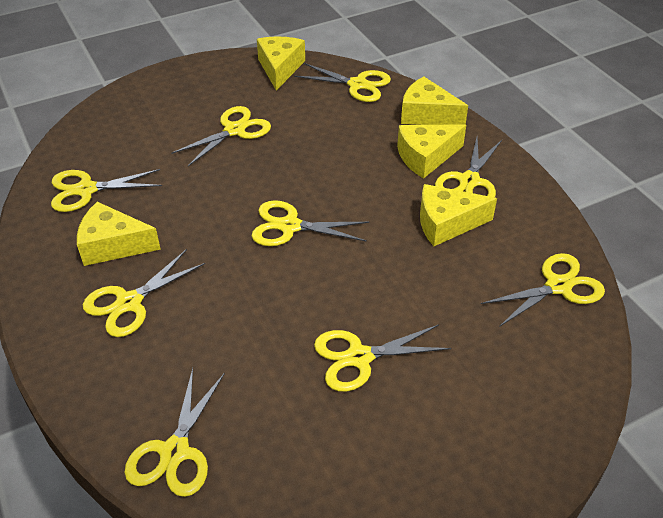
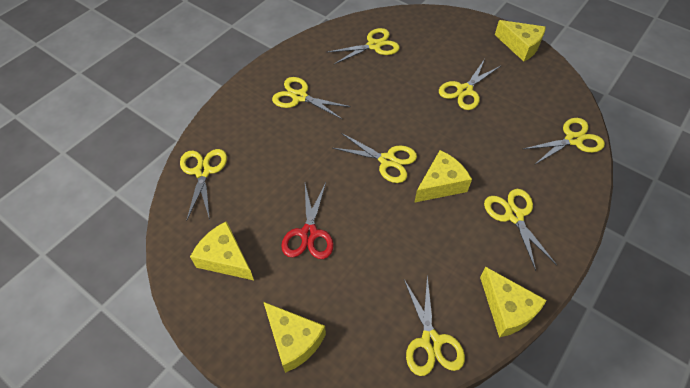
red scissors: none = 0 -> [281,183,334,259] = 1
yellow scissors: [51,169,162,212] [83,249,205,337] [125,368,225,497] [171,106,271,166] [252,200,369,246] [294,63,391,102] [314,325,451,392] [435,138,502,197] [481,253,605,327] = 9 -> [180,149,227,221] [272,77,351,119] [328,28,400,64] [333,133,417,183] [403,275,465,376] [439,59,501,110] [484,189,557,271] [523,118,605,165] = 8

